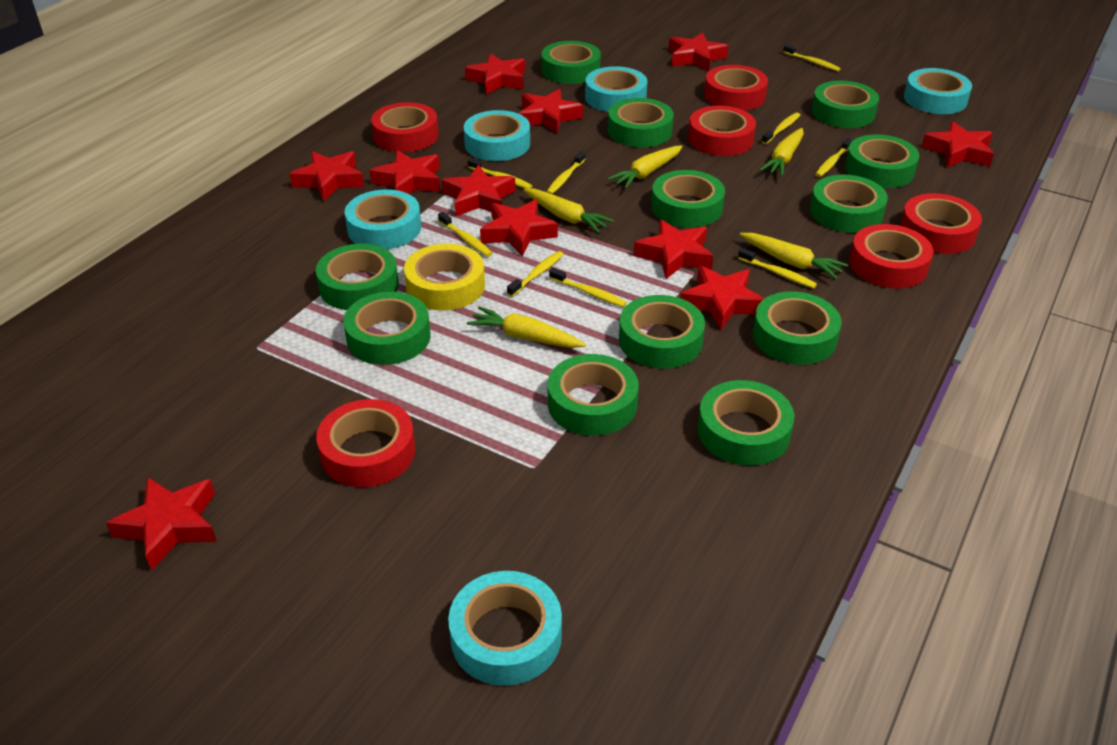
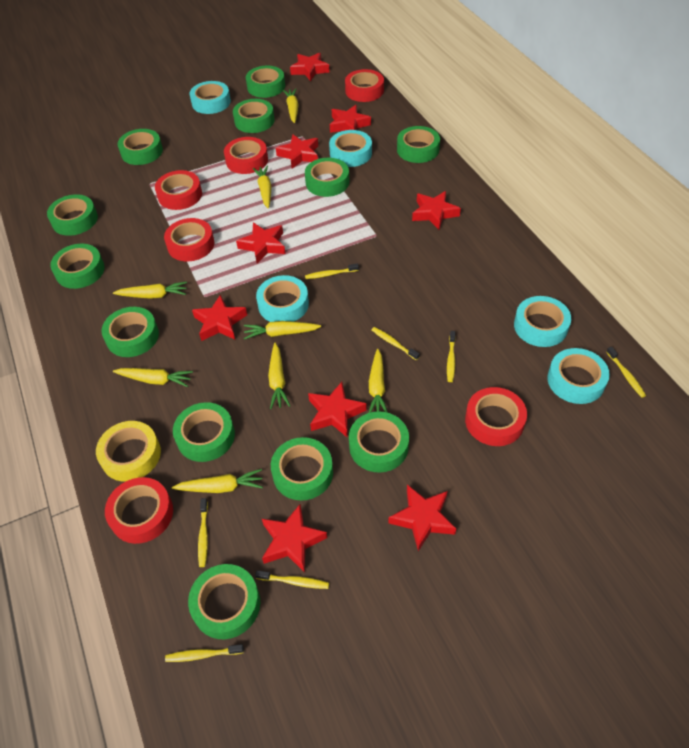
red star: [106,477,217,571] [289,151,364,201] [369,150,440,194] [442,165,516,216] [465,53,525,94] [480,200,558,256] [519,89,583,133] [634,219,713,279] [669,32,728,72] [680,265,764,330] [922,121,994,168] = 11 -> [192,295,247,341] [236,222,285,263] [262,504,327,573] [276,134,318,169] [290,53,330,81] [308,382,367,438] [330,105,371,133] [389,485,456,551] [412,191,461,230] = 9
yellow carrot: [467,306,586,348] [524,188,614,233] [607,145,683,189] [740,233,848,279] [759,128,804,177] = 5 -> [113,282,187,299] [113,368,193,387] [172,469,263,493] [244,321,321,340] [253,166,271,208] [268,343,290,409] [283,89,299,123] [368,349,388,413] = 8
yellow toothbrush: [438,212,492,257] [468,158,532,188] [507,251,564,297] [547,151,586,194] [549,268,627,307] [738,248,817,289] [762,113,800,144] [783,44,841,71] [815,138,853,177] = 9 -> [165,644,244,662] [198,498,208,567] [255,570,329,589] [305,263,359,279] [372,327,420,361] [447,331,455,382] [606,347,646,398] = 7

